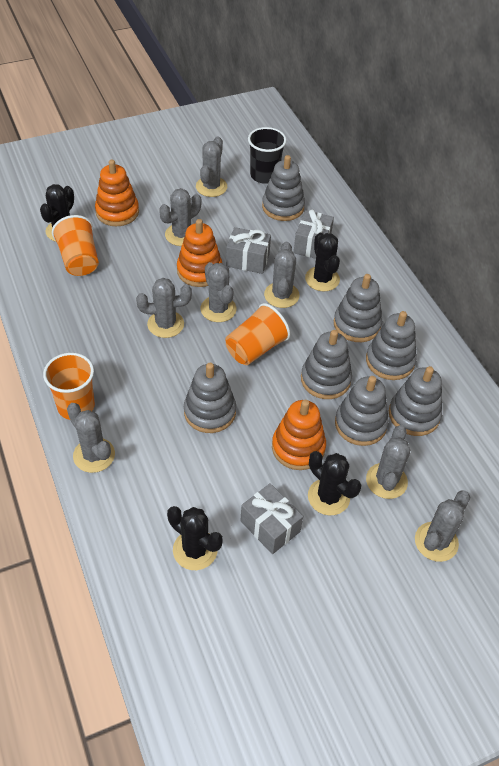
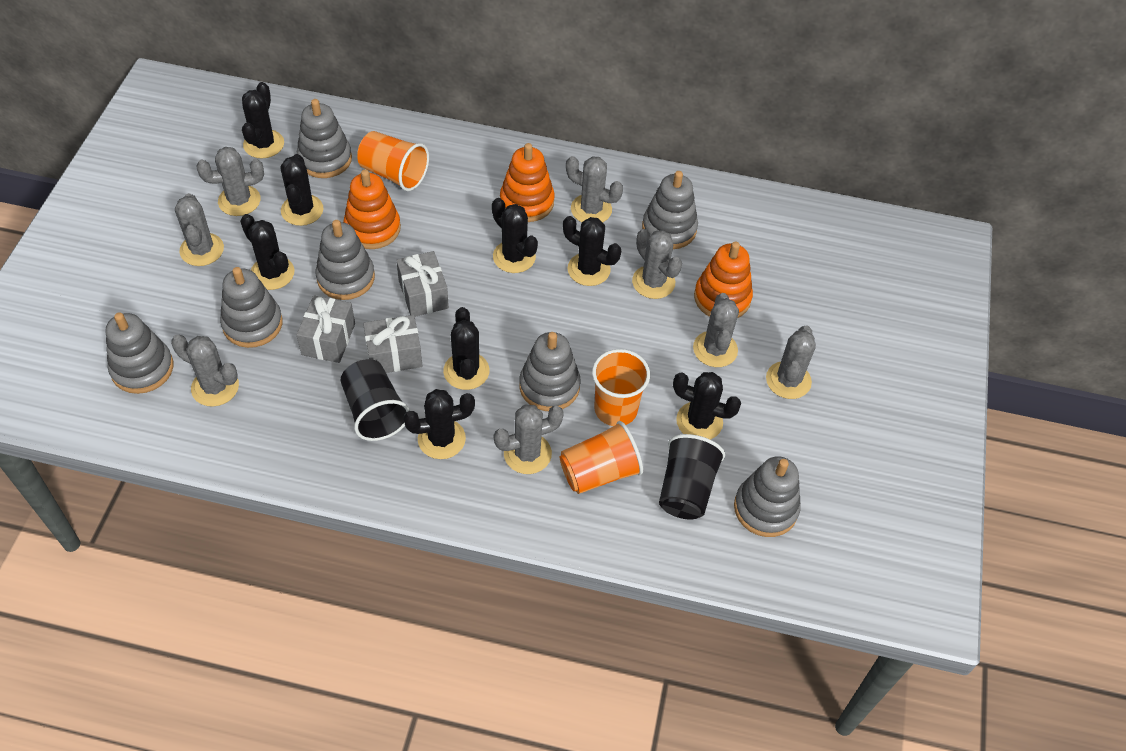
black cactus: [40,184,74,242] [167,506,223,570] [305,233,340,292] [308,451,362,516] = 4 -> [240,214,294,290] [242,82,284,159] [281,154,323,226] [403,389,475,459] [443,307,490,390] [492,198,538,273] [563,216,621,286] [673,372,741,440] = 8
black cup: [248,127,287,184] = 1 -> [340,359,410,441] [659,434,725,519] = 2

